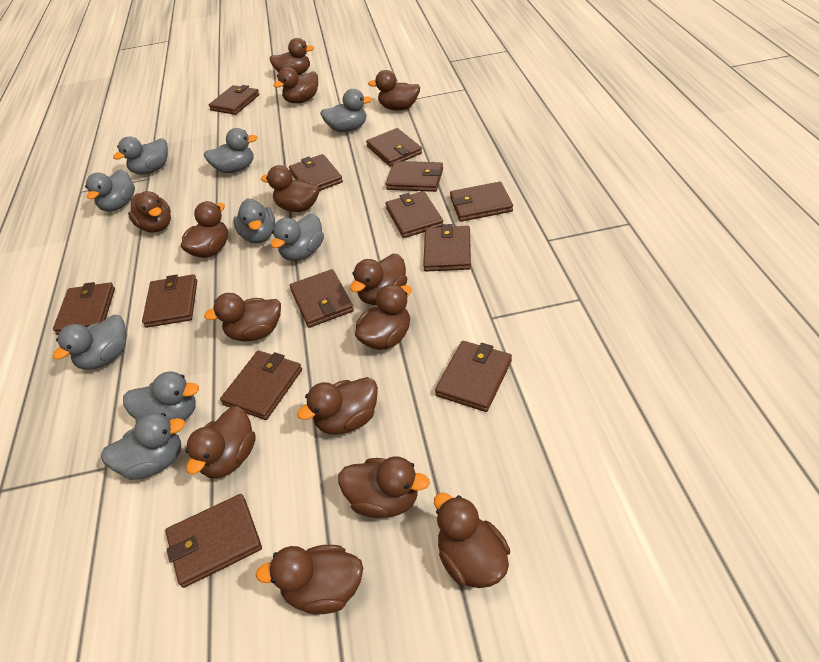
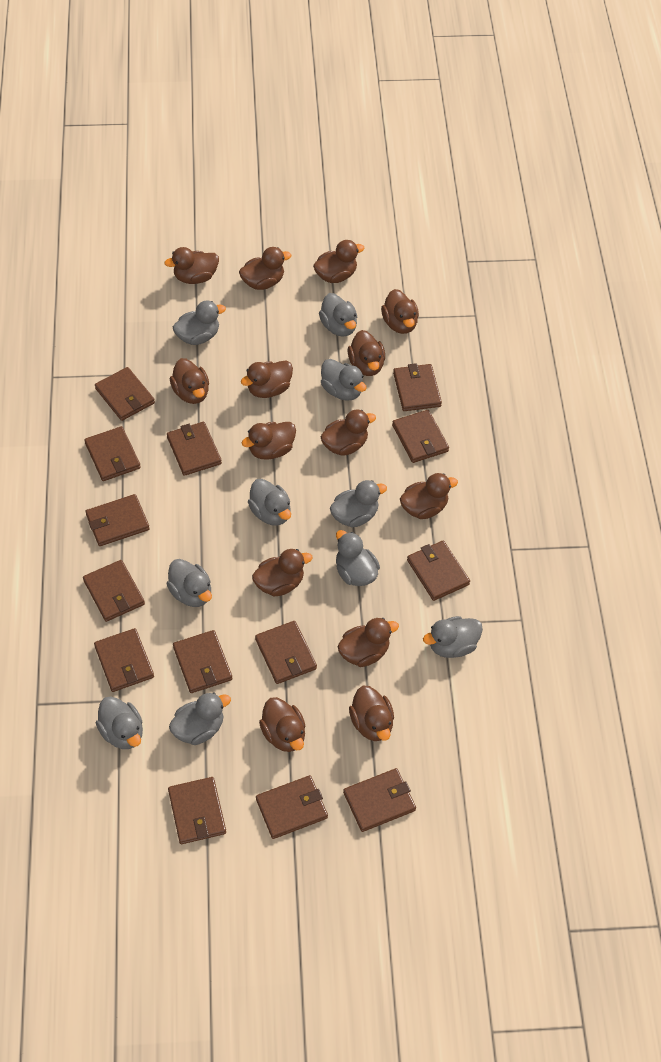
brown wallet: [53,282,115,335] [142,274,197,328] [165,494,262,588] [209,85,260,115] [220,350,302,420] [289,154,343,191] [290,269,354,328] [366,128,422,167] [386,161,443,192] [386,191,443,238] [423,224,471,271] [435,341,512,412] [450,182,513,222] = 13 -> [83,560,145,622] [85,426,141,481] [85,494,150,546] [94,628,154,692] [95,367,155,421] [167,422,222,476] [168,777,226,844] [173,630,232,693] [255,621,317,684] [256,775,328,839] [343,768,416,832] [392,410,449,463] [393,363,442,411] [407,541,470,601] = 14
grey duck: [53,315,127,370] [85,169,135,212] [101,413,185,480] [113,136,168,174] [123,371,199,422] [204,128,258,173] [233,199,275,244] [271,213,324,261] [320,89,372,132] = 9 -> [96,696,143,749] [167,559,212,607] [169,692,231,745] [173,301,226,345] [248,479,291,526] [319,293,357,337] [321,359,367,401] [330,480,387,527] [336,530,380,586] [423,616,483,658] = 10

